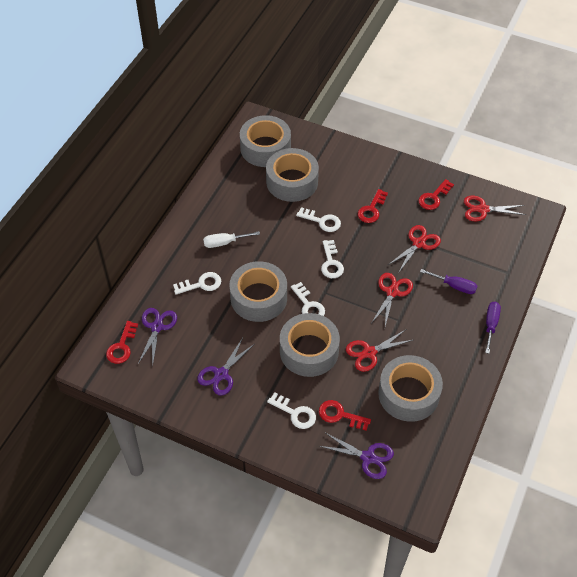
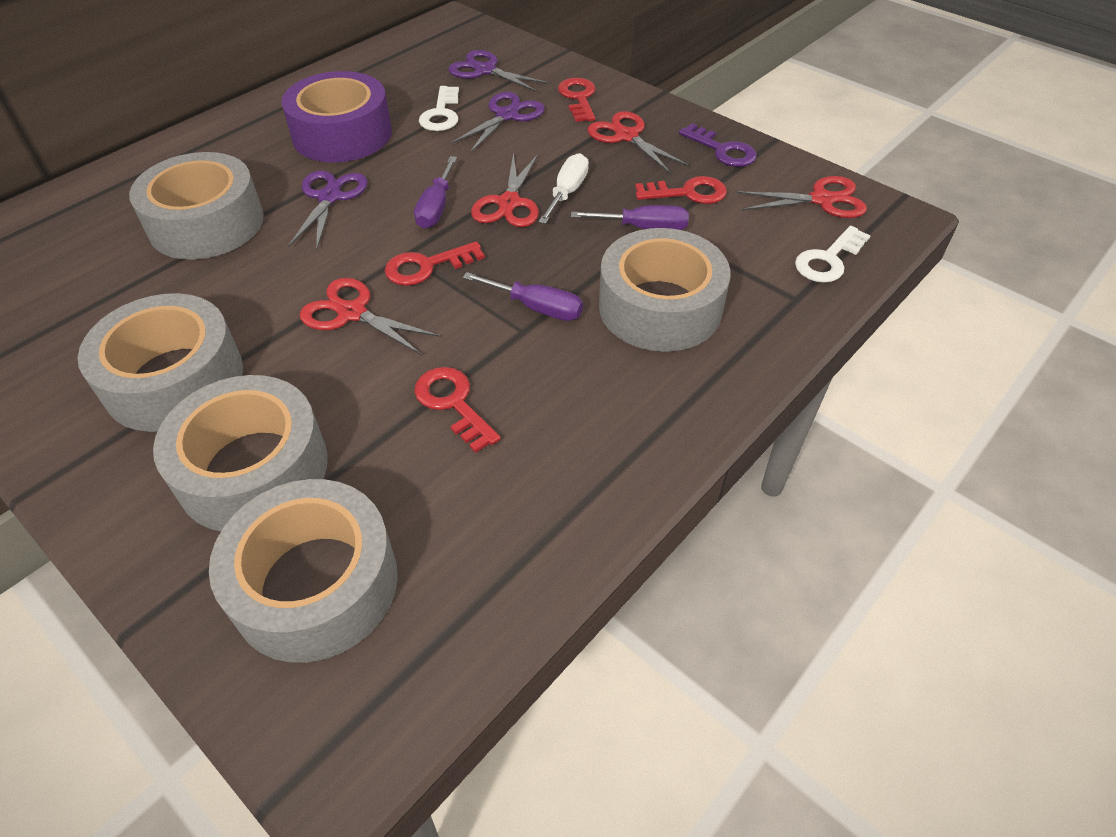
purple key: none = 0 -> [679,123,757,167] = 1
purple screwdriver: [420,269,477,294] [485,302,501,354] = 2 -> [414,156,457,229] [463,272,583,321] [571,205,689,230] = 3
purple tape: none = 0 -> [282,71,392,162] = 1
white key: [173,272,221,295] [267,392,316,429] [291,282,325,316] [296,207,341,232] [321,240,344,278] = 5 -> [419,86,459,131] [795,226,871,283] = 2

